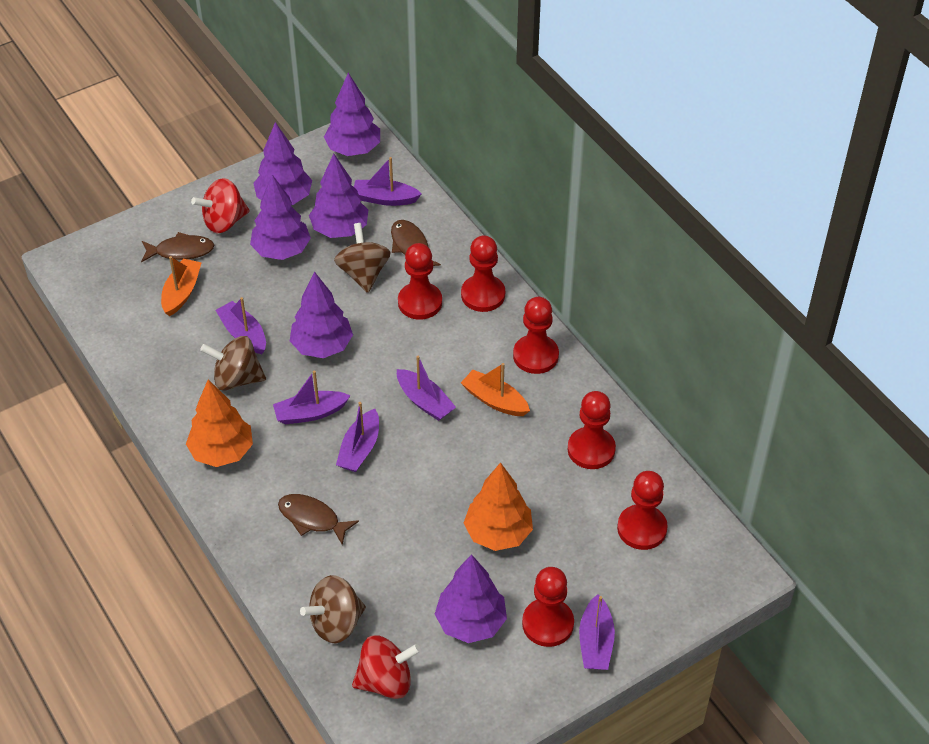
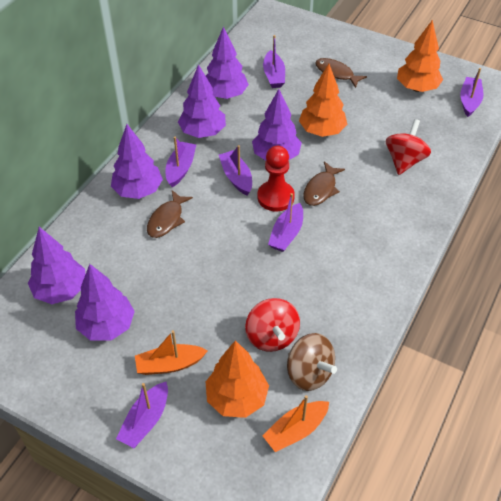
brown spinning top: [200,336,266,391] [300,575,366,643] [334,223,391,293] = 3 -> [287,333,337,391] = 1
orange tree: [186,379,253,467] [464,462,533,551] = 2 -> [206,340,269,418] [299,64,347,137] [397,20,443,92] = 3
red pawn: [398,243,442,320] [461,235,505,312] [513,297,559,374] [522,567,574,647] [568,391,616,469] [617,471,668,550] = 6 -> [258,146,295,211] = 1

